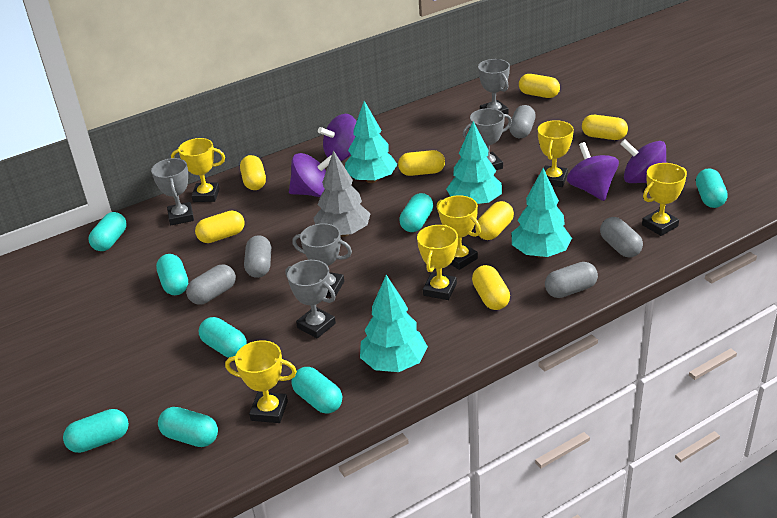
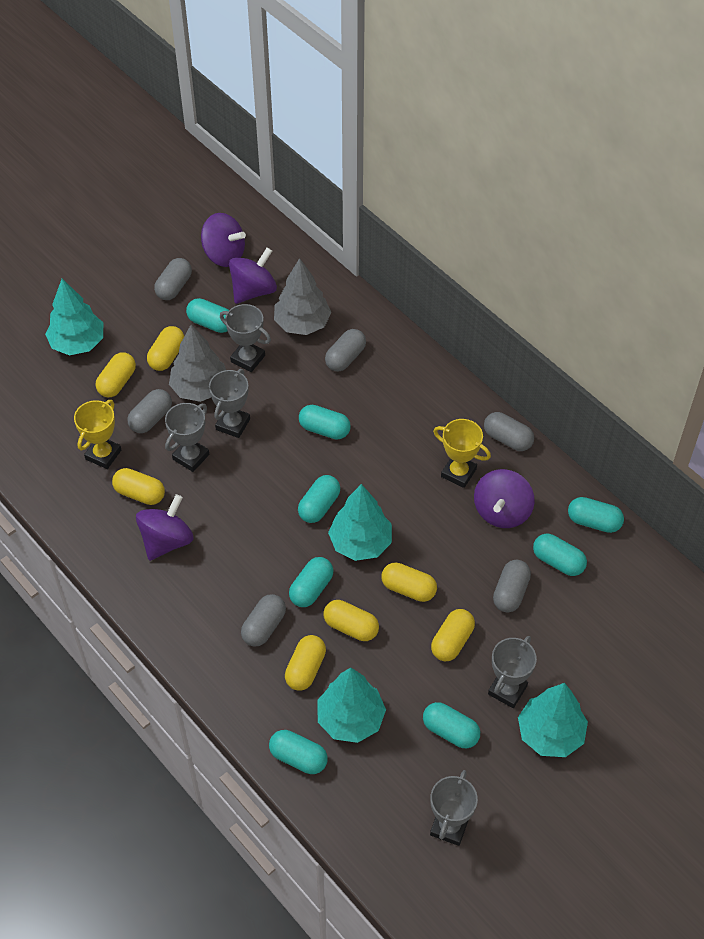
grey capsule: [186,265,236,305] [244,235,271,278] [509,105,536,138] [545,262,598,298] [600,217,643,258] = 5 -> [127,389,172,433] [154,258,192,300] [241,594,286,647] [325,329,366,372] [484,412,534,451] [493,560,531,612] = 6
grey tree: [314,150,371,237] = 1 -> [169,325,226,402] [274,258,332,335] = 2
yellow trophy: [171,138,225,202] [225,340,297,423] [417,225,458,300] [437,195,481,270] [538,120,574,187] [642,163,687,236] = 6 -> [74,400,121,469] [433,419,491,488] = 2

